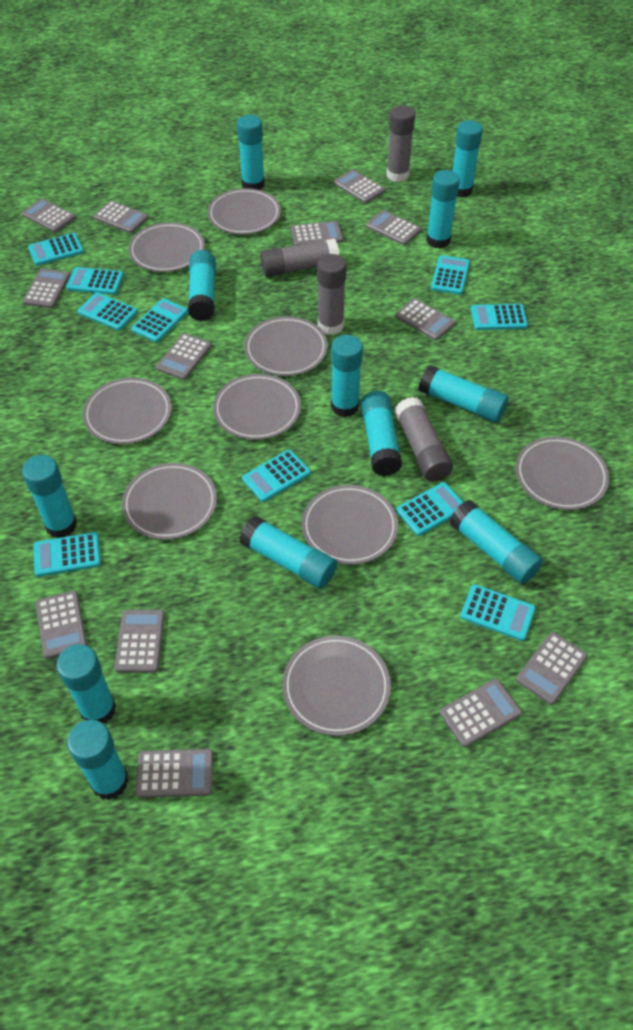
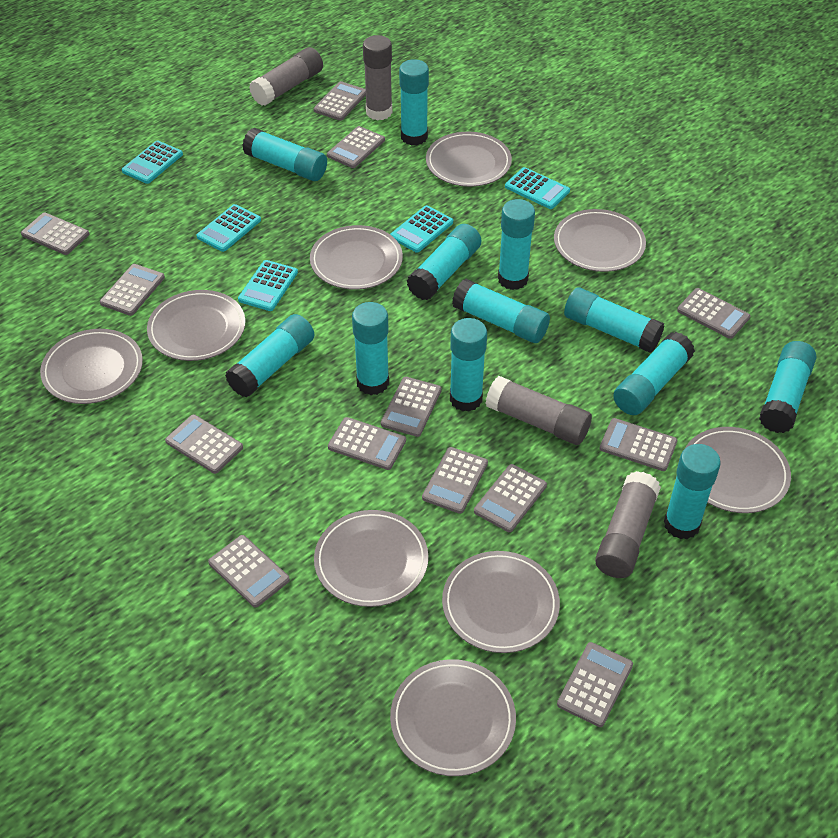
turquoise calculator: [28,233,84,266] [33,532,101,577] [66,267,124,295] [78,292,138,330] [131,298,188,342] [242,449,311,502] [396,482,464,536] [431,255,470,295] [460,584,536,641] [471,304,528,330] = 10 -> [122,140,183,184] [197,204,261,252] [238,260,298,311] [390,205,453,253] [505,167,570,209] = 5

